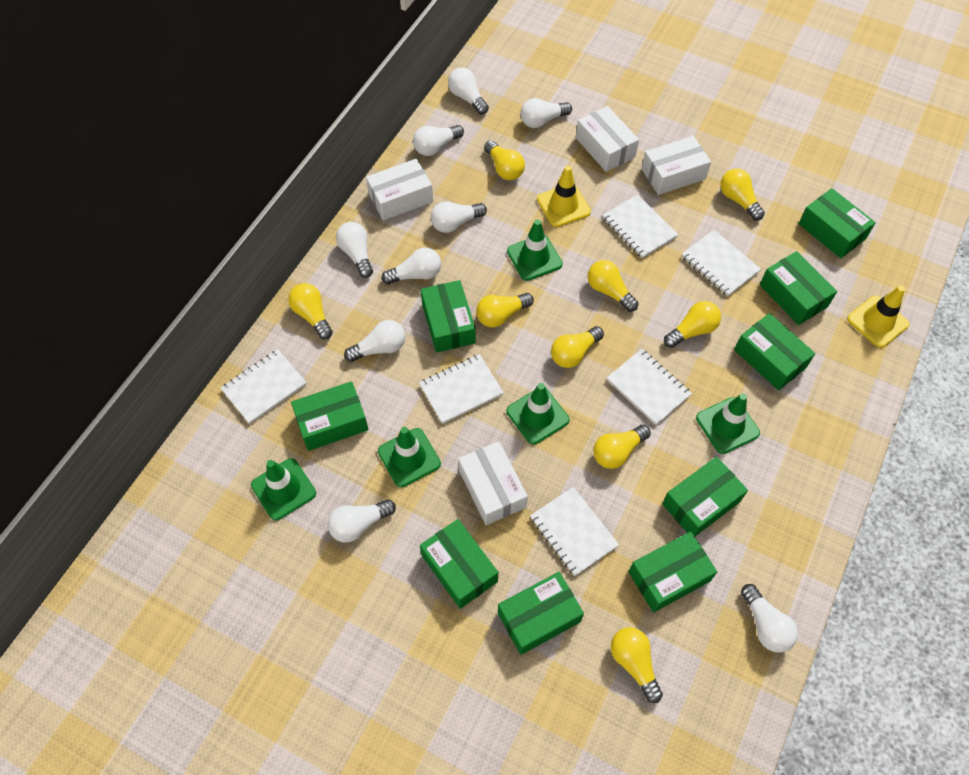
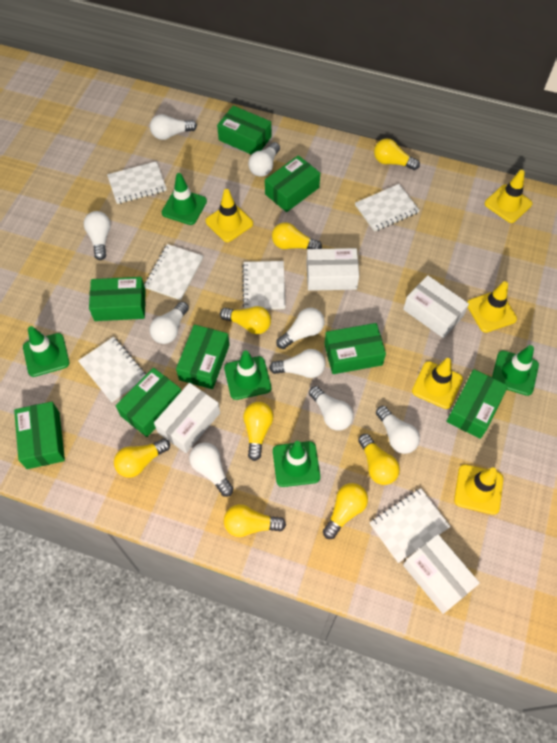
green box: [291,381,368,451] [420,519,498,609] [421,280,476,353] [498,572,584,655] [629,532,717,612] [662,457,748,537] [734,313,815,390] [760,251,837,325] [799,188,876,258] = 9 -> [14,402,65,469] [89,277,146,321] [116,368,181,437] [176,325,229,389] [217,106,271,155] [265,155,320,212] [324,323,386,374] [446,369,508,439] = 8
yellow light bulb: [288,283,333,339] [476,293,534,327] [484,140,525,180] [551,326,604,368] [588,260,638,312] [593,425,651,469] [611,627,663,703] [664,301,721,348] [720,169,765,220] = 9 -> [114,438,170,478] [220,306,271,334] [224,504,286,537] [243,402,273,461] [272,222,322,249] [323,483,368,539] [358,434,400,485] [374,139,420,170] = 8
yellow traffic cone: [537,166,591,227] [847,285,910,348] = 2 -> [205,189,253,242] [412,358,463,409] [454,464,503,515] [468,281,517,333] [485,170,532,223] = 5

